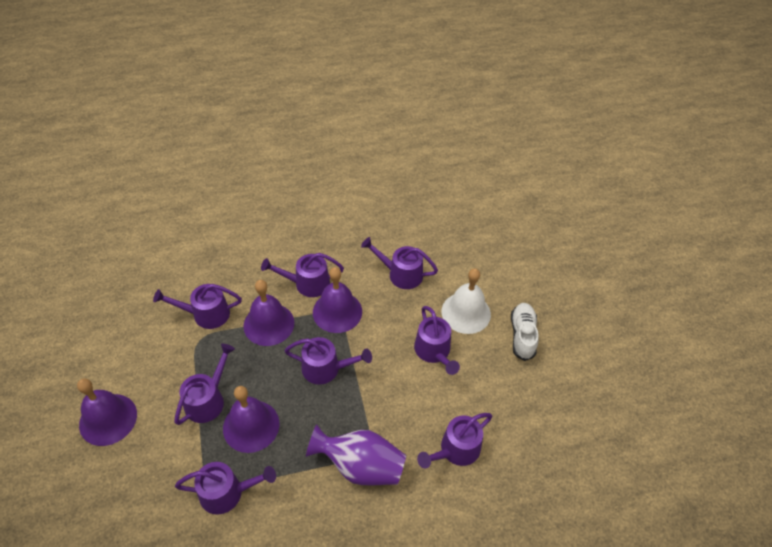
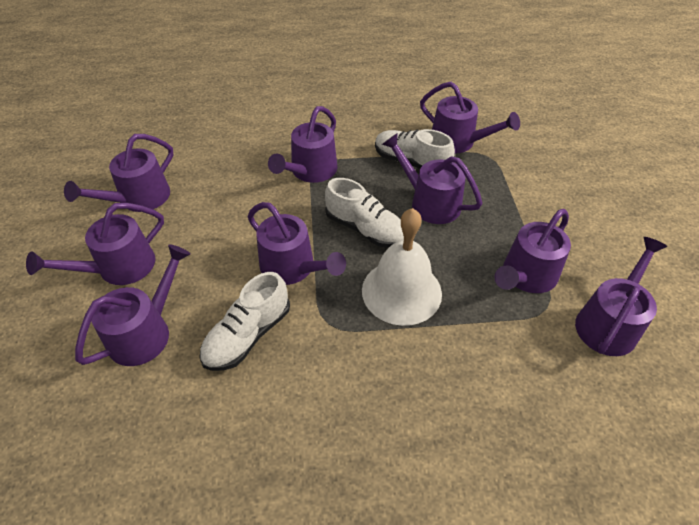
purple bell: [77,378,137,446] [223,386,279,453] [243,280,294,346] [313,267,362,333] = 4 -> none = 0
purple vase: [306,424,406,485] = 1 -> none = 0
purple watering can: [153,284,242,329] [174,344,235,425] [175,462,276,515] [261,253,344,297] [284,337,372,385] [361,237,438,289] [414,306,460,375] [417,413,493,469] = 8 -> [26,203,164,285] [64,134,173,212] [75,244,191,366] [248,202,346,285] [268,106,338,183] [382,133,483,224] [420,82,520,154] [494,209,571,293] [575,237,667,356] = 9
white shoe: [511,303,539,361] = 1 -> [199,272,290,371] [325,178,404,248] [375,129,455,169] = 3

